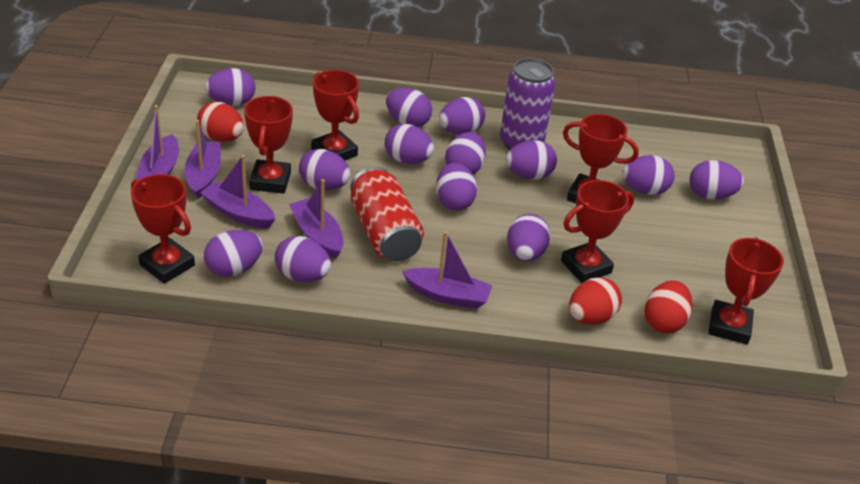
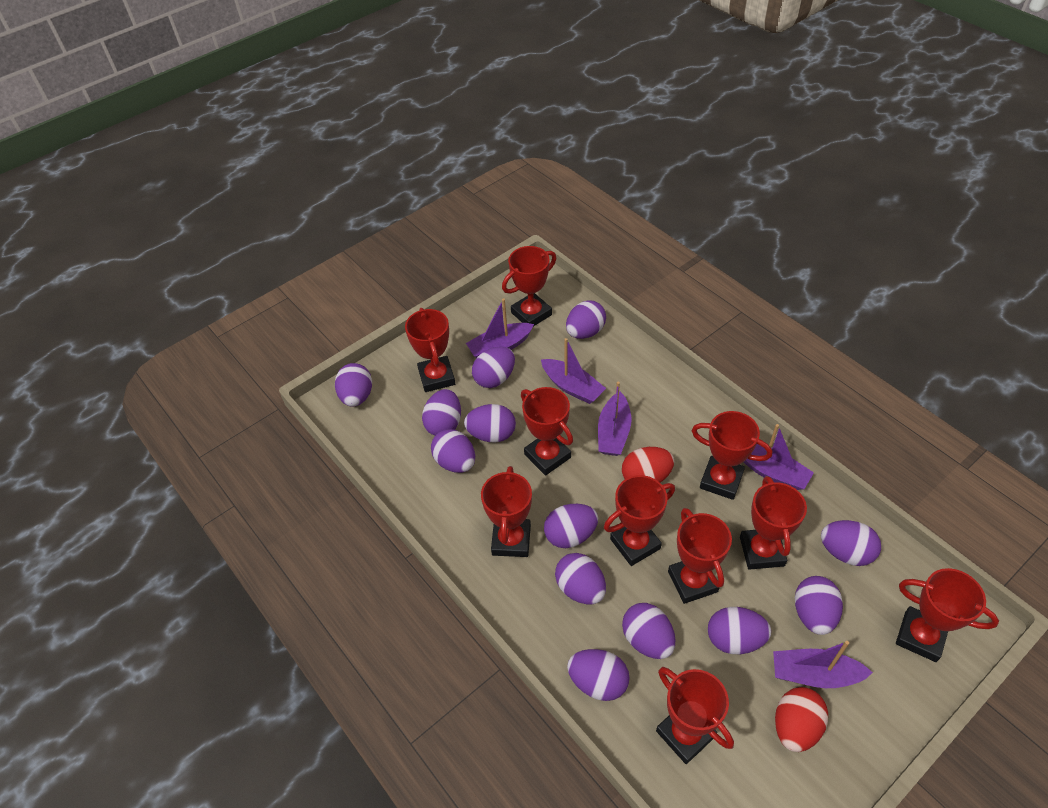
purple can: [500,58,556,150] = 1 -> none = 0
red can: [350,167,424,261] = 1 -> none = 0
red egg: [197,102,244,142] [569,277,622,325] [644,280,693,333] = 3 -> [622,447,674,483] [775,687,828,752] = 2
red trophy: [131,174,195,284] [244,96,293,194] [311,70,359,161] [561,180,634,283] [563,114,639,203] [708,237,784,344] = 6 -> [405,308,455,392] [481,466,532,557] [502,246,557,327] [521,387,573,476] [604,475,675,566] [656,667,734,764] [668,508,732,604] [692,411,772,500] [740,476,807,570] [896,568,999,662] = 10

